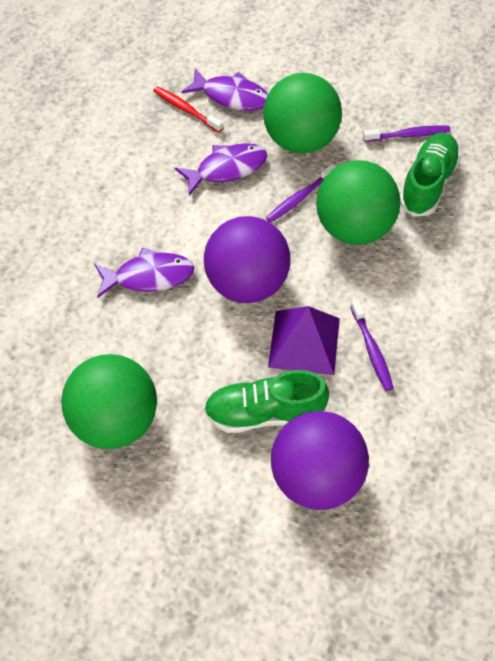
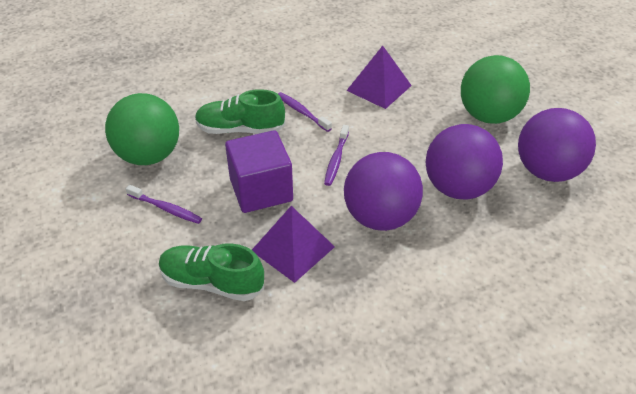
green ball: [61,354,157,449] [263,73,342,154] [316,160,400,245] = 3 -> [105,93,179,165] [461,55,530,124] = 2
purple ball: [204,216,290,303] [271,411,369,510] = 2 -> [344,152,423,231] [426,124,503,199] [518,108,596,182] = 3
purple cube: none = 0 -> [225,130,293,213] = 1
purple fish: [94,248,194,298] [175,143,267,196] [182,69,268,111] = 3 -> none = 0
purple pyramid: [268,306,340,375] = 1 -> [252,206,335,283] [346,46,412,109] = 2
red toothbrush: [153,86,223,133] = 1 -> none = 0

